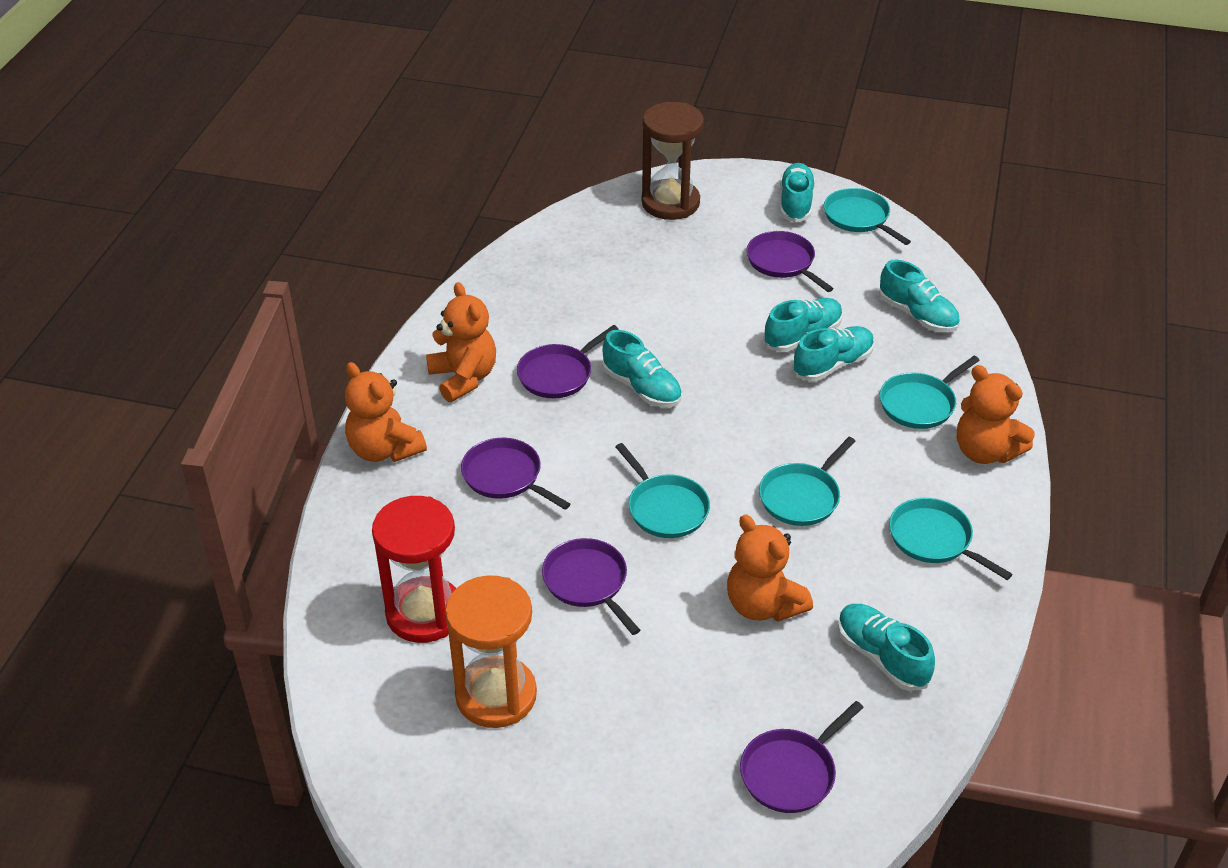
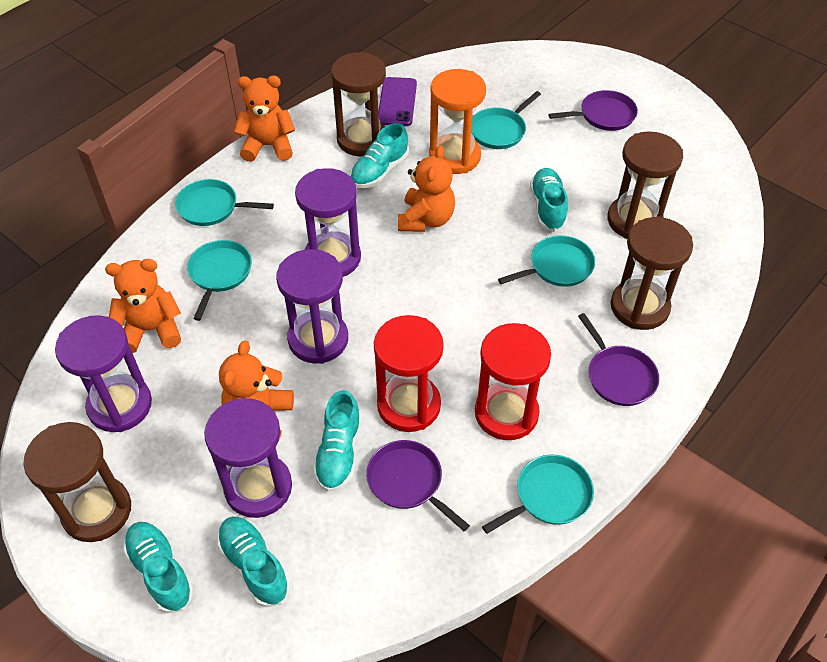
brown hourglass: [641,102,704,220] = 1 -> [23,422,131,542] [331,52,386,157] [607,131,683,239] [611,217,693,330] = 4
purple hourglass: none = 0 -> [55,315,152,432] [204,398,292,518] [276,249,348,364] [295,168,361,277] = 4
purple pan: [461,438,570,510] [517,325,619,398] [542,538,640,635] [740,701,864,813] [746,231,834,292] = 5 -> [366,440,470,531] [548,90,638,131] [578,313,659,406] = 3
purple phone: none = 0 -> [378,77,417,126] = 1
red hourglass: [372,496,456,643] = 1 -> [374,315,444,432] [475,323,551,440] = 2
turquoise shoe: [602,330,682,407] [763,298,843,352] [780,163,815,223] [792,326,874,381] [838,604,935,691] [879,259,960,332] = 6 -> [123,522,194,614] [217,517,290,607] [313,390,361,492] [350,123,409,188] [530,168,568,232] = 5

